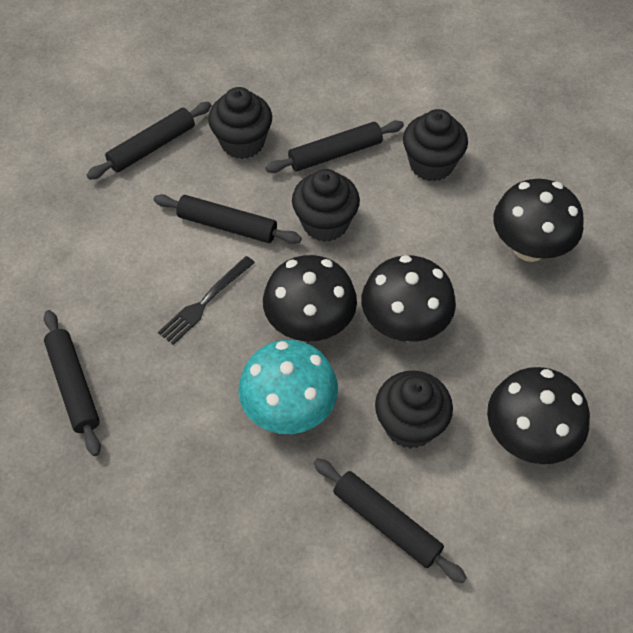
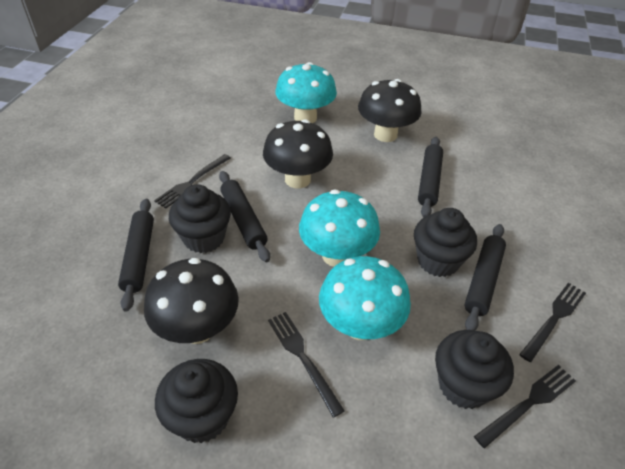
black fork: [158,256,255,345] = 1 -> [154,154,231,209] [268,312,345,418] [474,365,576,448] [519,283,586,362] = 4
black mushroom: [263,255,357,342] [362,255,456,342] [487,367,590,464] [494,179,584,262] = 4 -> [144,258,239,344] [263,119,333,188] [358,79,422,142] = 3
black rolling pin: [44,310,101,456] [87,102,211,180] [154,194,302,244] [266,120,404,173] [314,458,467,583] = 5 -> [118,199,154,312] [219,171,270,263] [418,137,443,217] [464,224,506,330] = 4
turquoise mushroom: [238,340,338,434] = 1 -> [275,62,337,123] [299,189,380,267] [319,256,411,340] = 3

